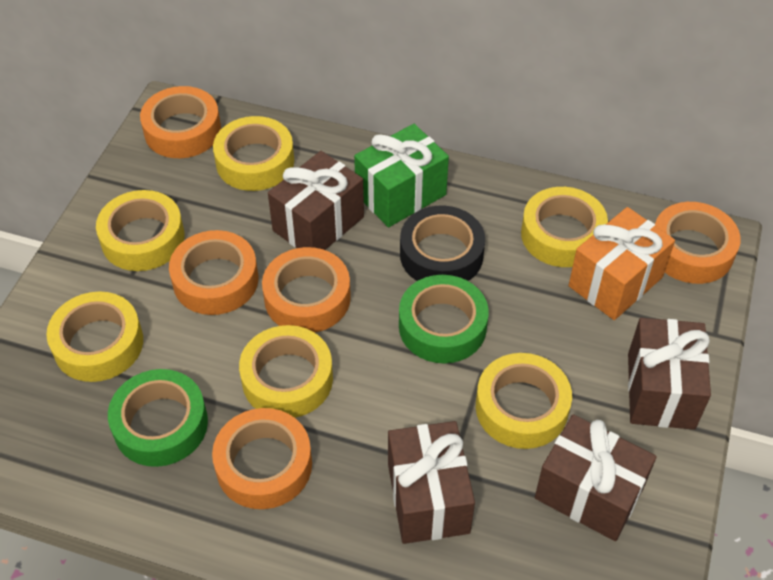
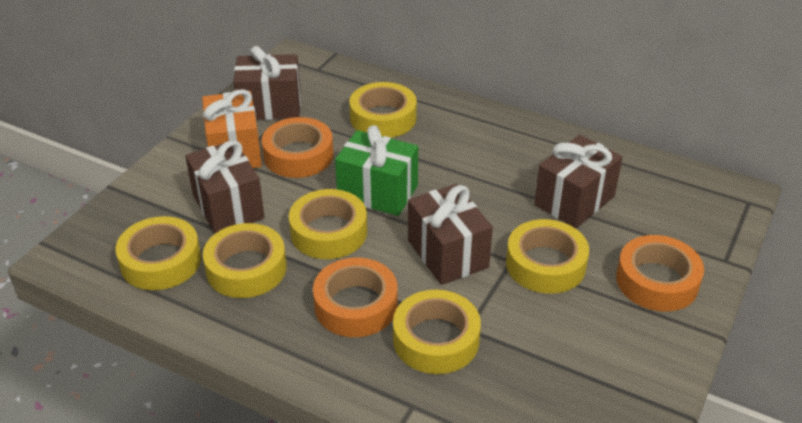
black tape: [400,206,485,281] = 1 -> none = 0
green tape: [108,369,208,467] [399,275,489,363] = 2 -> none = 0
orange tape: [140,86,221,158] [169,230,258,315] [212,408,312,509] [262,247,351,333] [655,202,741,284] = 5 -> [262,117,334,178] [313,258,397,337] [616,235,704,312] = 3

